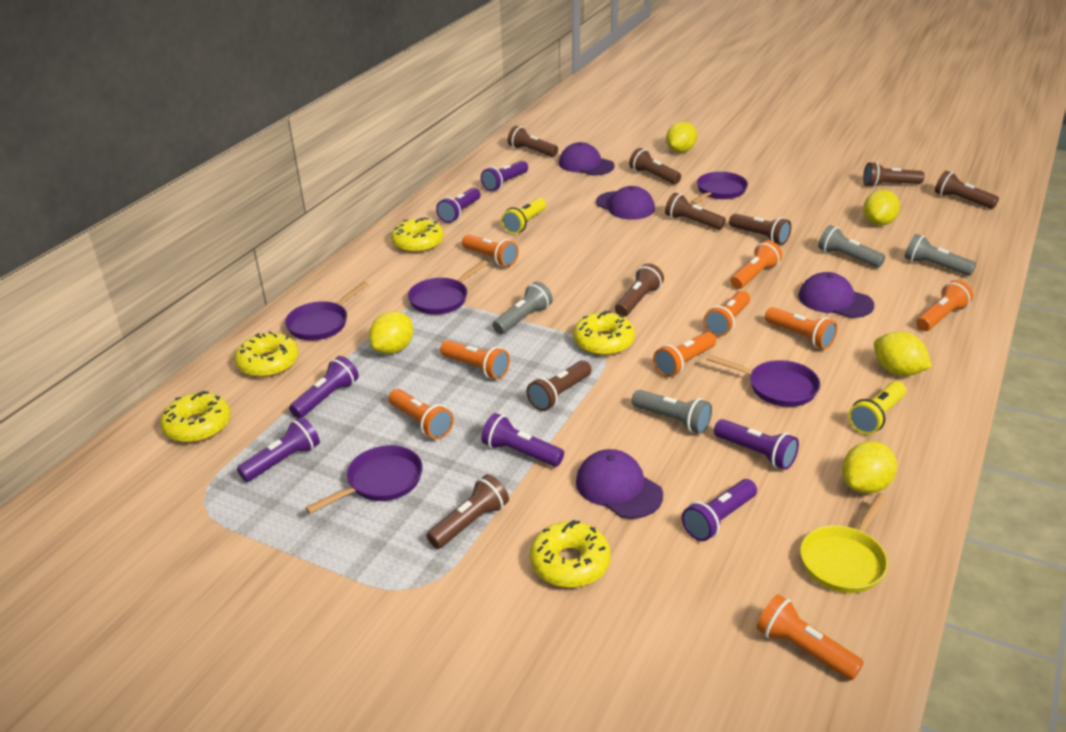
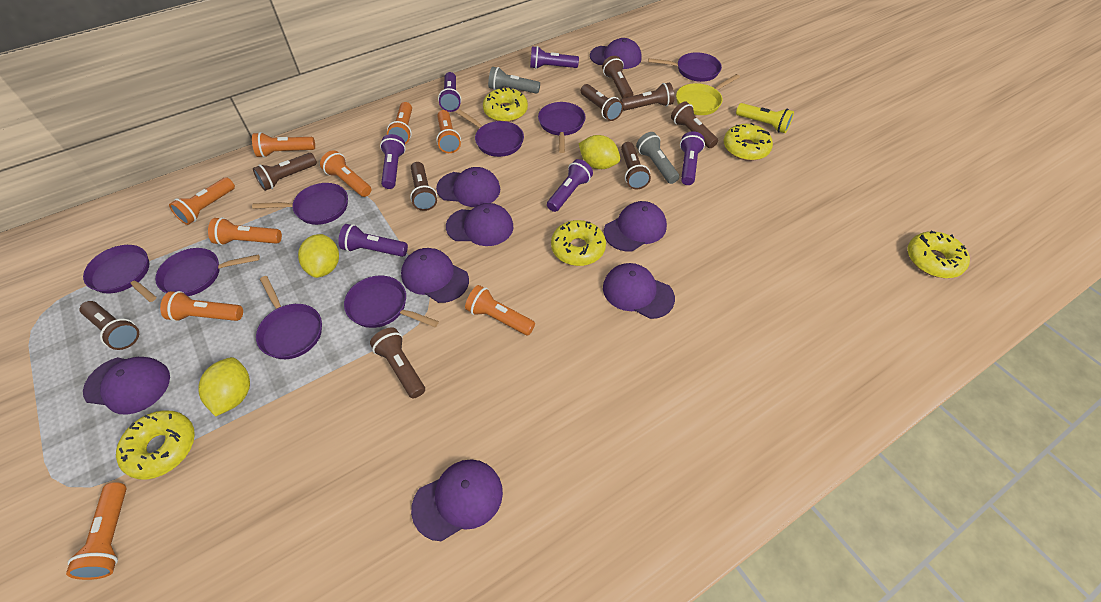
grey flashlight: [493,282,553,334] [632,390,712,434] [818,225,885,268] [905,234,976,276] = 4 -> [488,67,540,94] [636,132,679,184] = 2
purple cap: [559,142,615,175] [576,449,663,519] [596,186,655,220] [799,272,874,318] = 4 -> [83,357,170,415] [401,248,469,303] [411,459,503,541] [436,167,500,207] [446,203,513,246] [590,38,642,69] [603,263,675,319] [604,201,667,252] = 8
purple flashlight: [237,417,320,482] [289,356,359,418] [436,188,480,223] [481,161,528,191] [481,413,564,467] [682,479,757,541] [714,419,799,470] = 7 -> [338,224,408,257] [380,134,406,189] [438,72,461,112] [530,46,579,69] [547,159,593,212] [680,131,705,185] = 6
purple pan: [285,281,369,341] [305,445,423,514] [408,260,488,315] [690,172,748,205] [707,354,820,407] = 5 -> [83,245,156,302] [155,248,260,296] [252,183,348,225] [256,276,322,359] [344,276,439,328] [456,109,524,157] [538,102,585,153] [648,52,722,82] = 8
yellow flashlight: [501,198,546,234] [848,381,906,434] = 2 -> [736,103,794,133] = 1
yellow lemon: [369,311,413,354] [666,121,697,153] [842,441,897,494] [863,190,900,226] [874,332,932,376] = 5 -> [198,357,250,417] [298,234,339,278] [579,135,620,169] = 3

